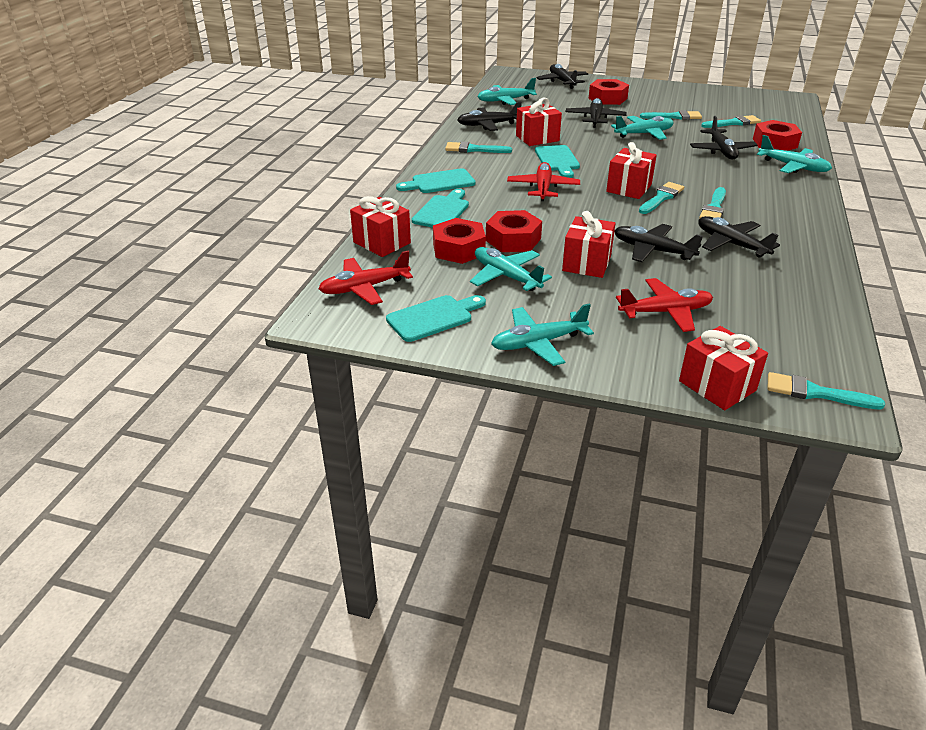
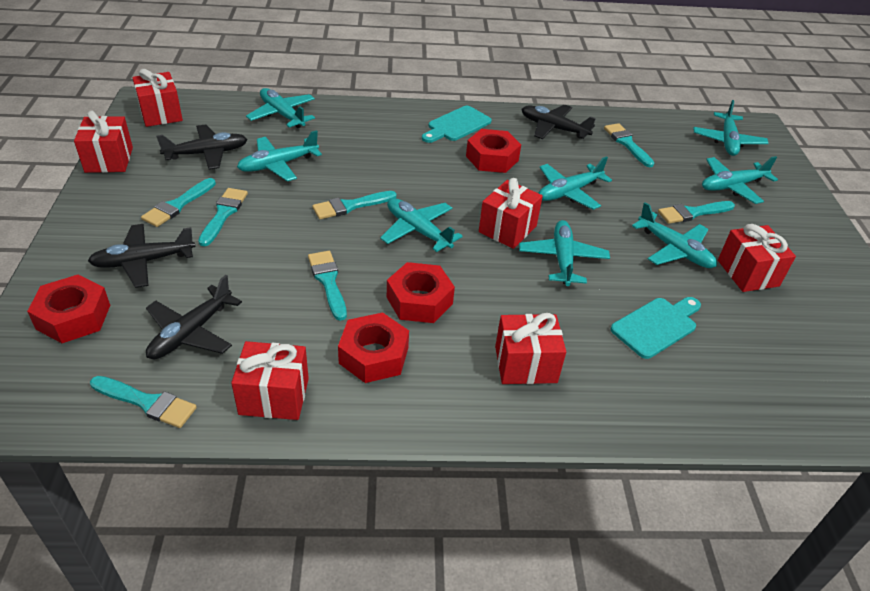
black plane: [457,102,522,131] [536,64,588,89] [566,98,627,128] [614,224,703,262] [690,116,758,160] [698,216,780,258] = 6 -> [88,224,195,288] [146,275,242,359] [156,124,247,170] [521,104,596,139] = 4
red gift: [350,196,411,257] [516,98,562,146] [562,211,616,278] [606,142,657,199] [679,326,768,410] = 5 -> [74,111,133,173] [132,69,183,127] [231,341,309,420] [479,178,543,249] [495,313,566,384] [718,224,796,292] = 6
red plane: [319,250,413,305] [507,162,580,201] [616,278,713,332] = 3 -> none = 0
turquoise brush: [445,142,512,153] [639,182,684,214] [640,110,702,120] [699,187,726,219] [701,115,761,128] [767,372,885,410] = 6 -> [90,376,197,428] [141,178,216,227] [198,188,248,246] [308,251,347,321] [312,191,397,219] [604,123,654,167] [658,201,735,224] = 7
turquoise cutting board: [386,295,486,342] [396,168,476,193] [412,189,469,228] [535,145,580,178] = 4 -> [422,106,492,143] [611,297,701,359] = 2
turquoise plane: [470,247,552,291] [477,78,537,105] [491,303,594,366] [611,116,674,140] [757,135,832,173] = 5 -> [237,130,322,181] [246,88,315,128] [380,198,463,252] [519,220,610,286] [539,156,612,210] [632,202,717,268] [693,100,768,156] [702,156,778,204] = 8

